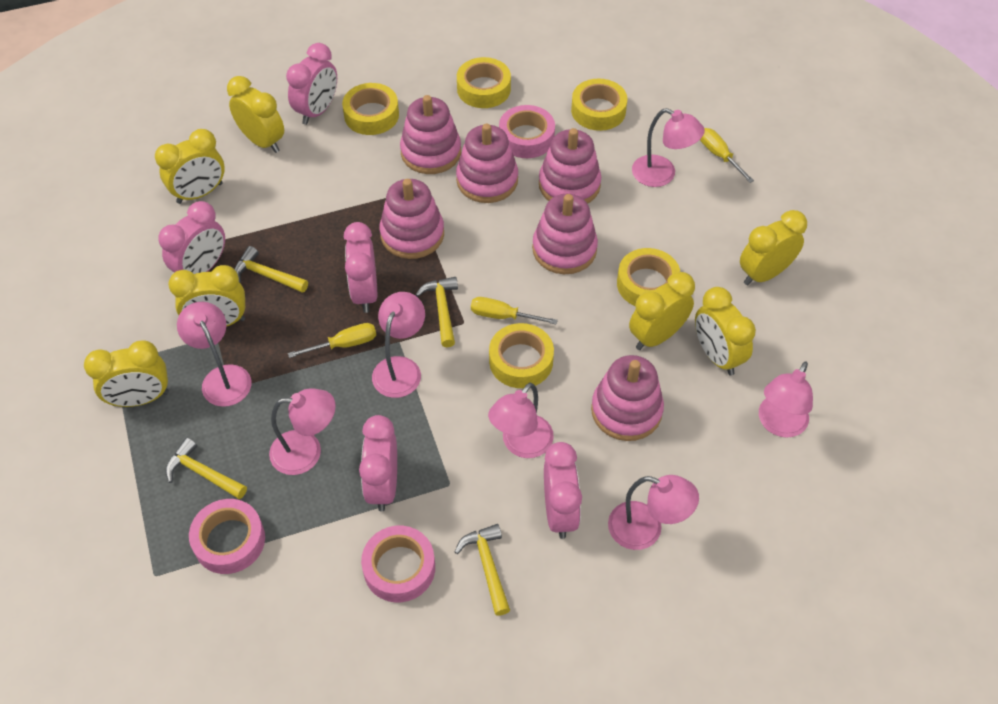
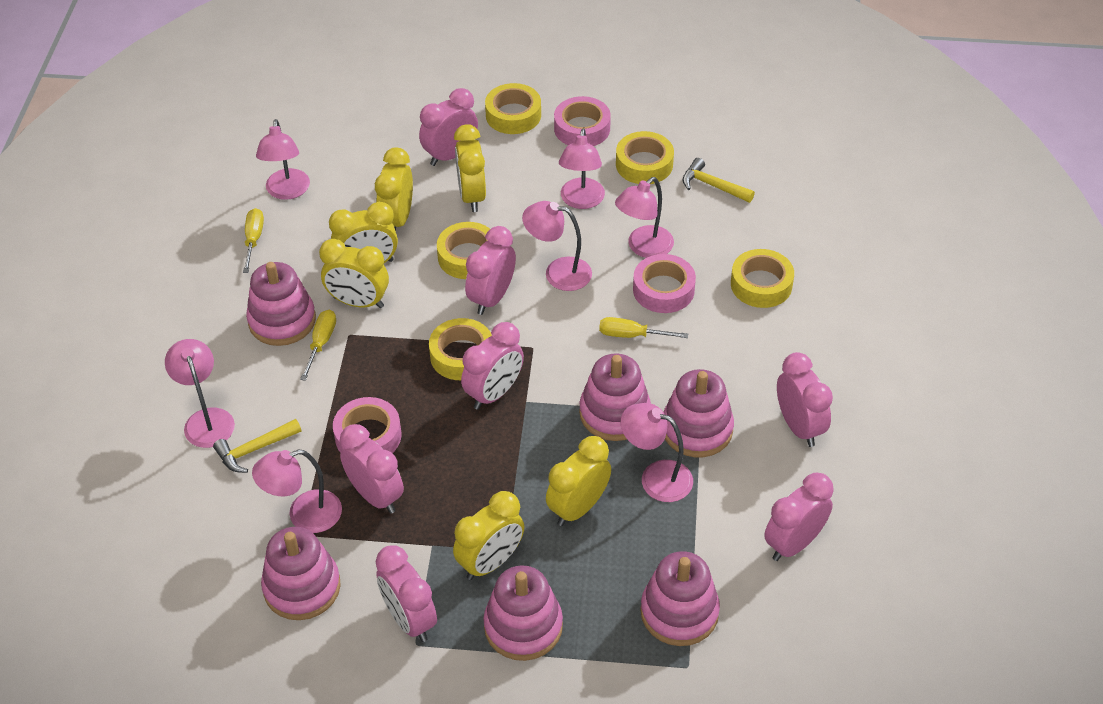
pink clock: [158,201,225,274] [286,43,337,125] [344,222,377,313] [359,415,397,511] [544,442,582,539] = 5 -> [340,424,404,514] [376,546,437,642] [419,88,478,166] [461,322,524,410] [465,226,516,315] [764,473,833,561] [777,352,833,447] = 7
yellow clock: [84,340,169,407] [155,129,225,204] [168,265,245,327] [227,76,284,153] [629,272,695,350] [695,287,756,376] [740,210,807,285] = 7 -> [319,239,389,308] [329,202,398,263] [375,148,413,231] [453,491,524,580] [454,124,486,212] [546,436,611,526] = 6
yellow hammer: [166,438,247,499] [235,246,308,293] [415,277,458,347] [455,524,510,616] = 4 -> [213,419,302,473] [682,158,755,203] = 2

